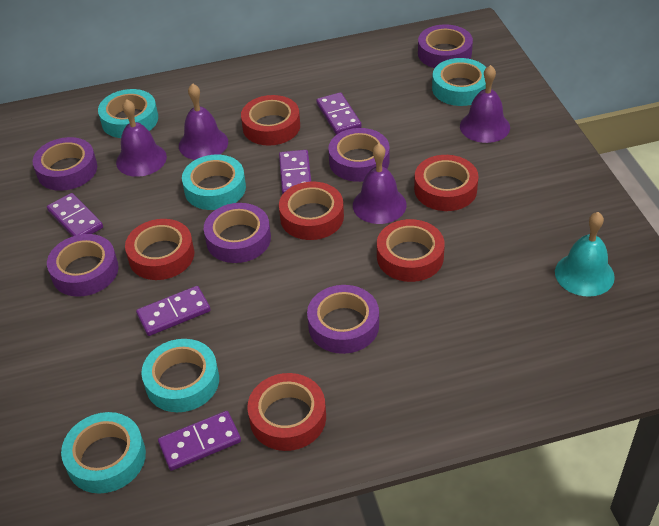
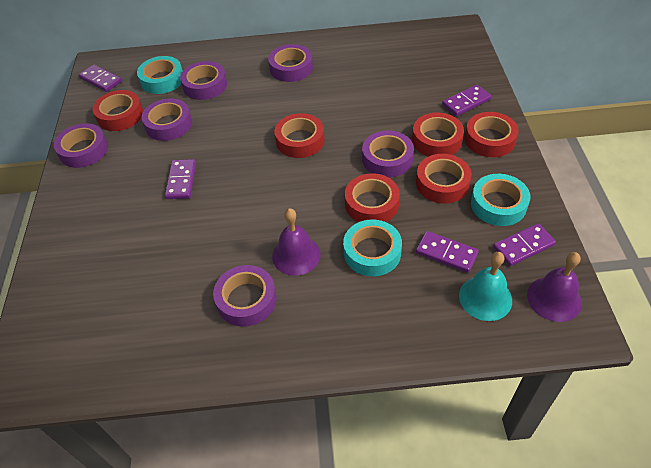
purple bell: [116,99,167,177] [179,83,228,160] [353,143,407,224] [460,65,510,143] = 4 -> [272,208,321,276] [527,252,582,322] = 2
turquoise tape: [61,412,146,494] [98,89,158,138] [141,339,219,412] [182,155,246,210] [432,58,486,106] = 5 -> [137,56,183,94] [343,220,402,276] [471,174,530,226] = 3

